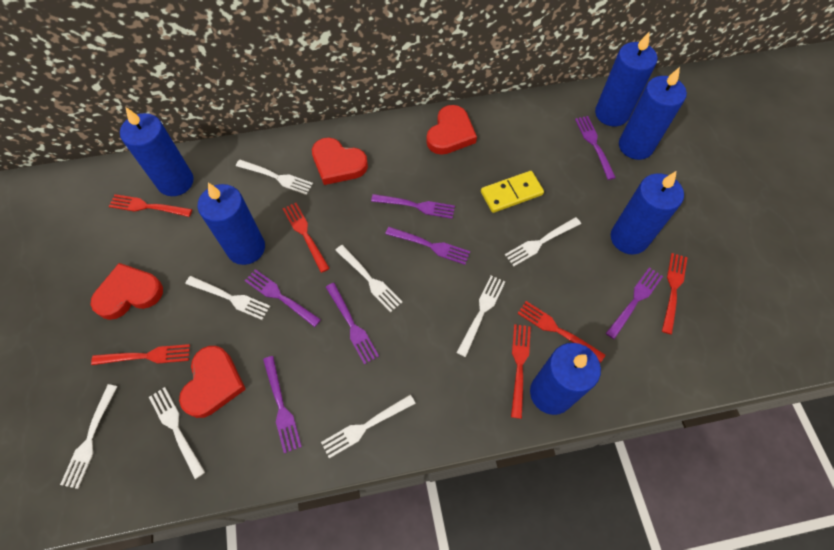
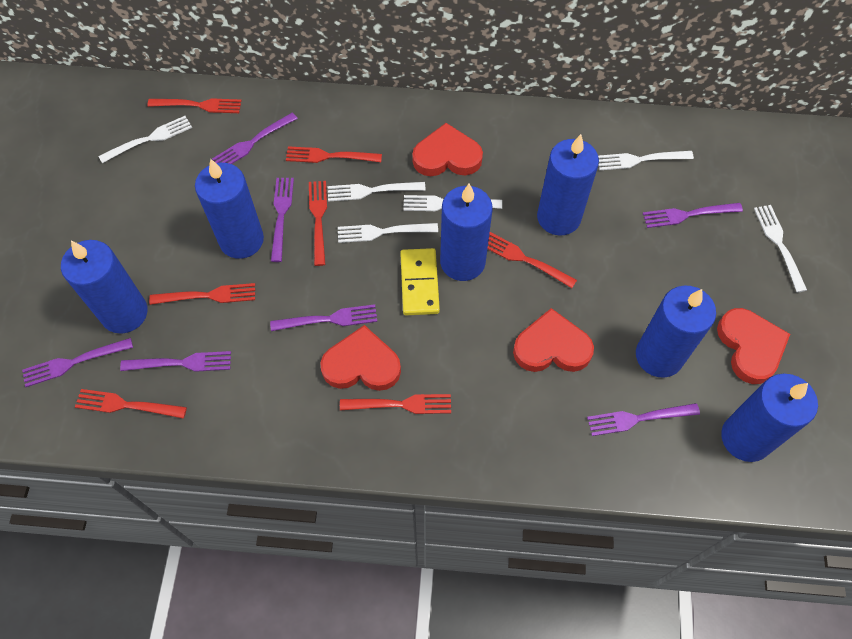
red fork: [91,344,190,365] [109,194,192,217] [283,203,330,273] [511,324,531,419] [517,301,605,363] [662,253,688,335] = 6 -> [75,389,187,419] [147,98,242,113] [149,283,255,305] [286,146,382,163] [309,181,327,266] [340,394,451,414] [488,232,577,288] = 7
white fork: [60,384,118,489] [149,387,205,479] [186,276,270,320] [236,160,313,195] [321,395,416,458] [335,245,403,312] [456,275,505,357] [505,217,581,266] = 8 -> [98,116,192,163] [328,182,426,202] [338,223,438,243] [403,195,502,211] [598,151,694,170] [754,205,807,292] = 6

